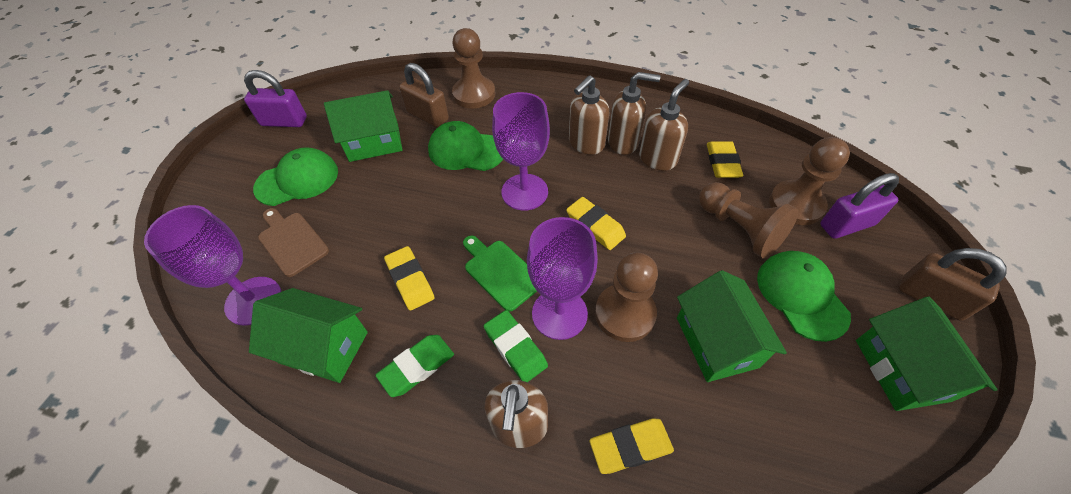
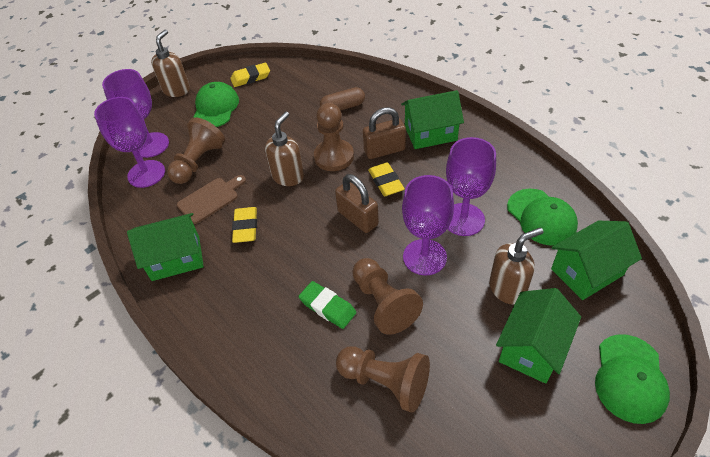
brown capsule: none = 0 -> [320,87,365,111] = 1
brown soap dispenser: [484,380,548,448] [569,75,609,155] [608,72,660,155] [639,79,689,171] = 4 -> [151,29,190,97] [265,111,304,186] [489,227,544,305] = 3
green cutting board: [463,235,537,312] = 1 -> none = 0
green eraser: [376,335,454,397] [484,310,548,382] = 2 -> [299,281,356,329] = 1
purple goblet: [144,205,281,326] [492,92,550,211] [527,217,598,340] = 3 -> [94,97,165,188] [102,69,169,158] [402,175,454,275] [446,137,496,236] = 4
purple padlock: [244,70,307,127] [820,173,899,239] = 2 -> none = 0
yellow eraser: [384,246,434,310] [566,197,626,250] [590,419,674,474] [707,141,743,178] = 4 -> [230,63,270,87] [232,207,257,243] [368,162,404,196] = 3

